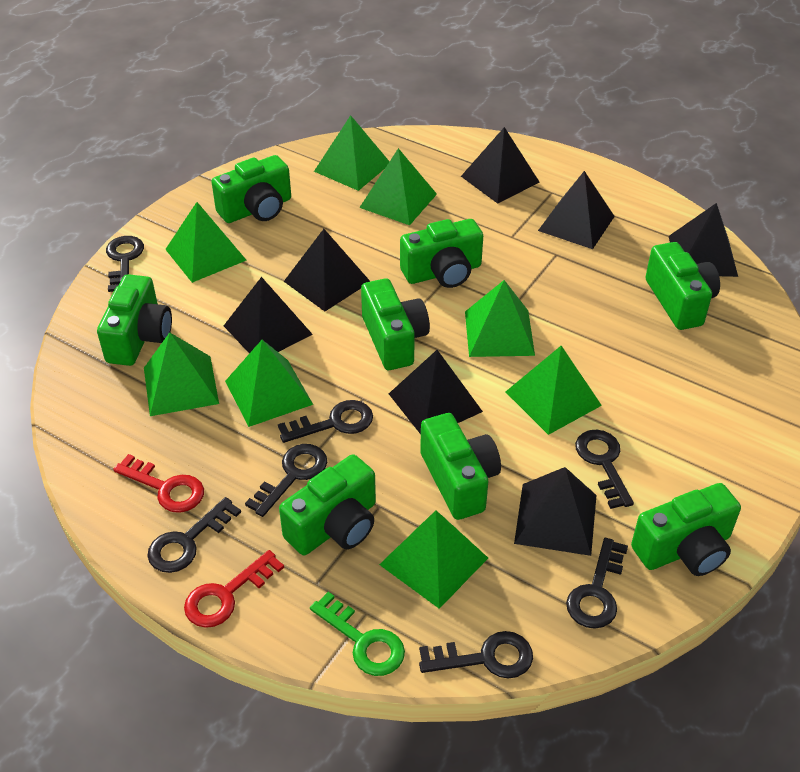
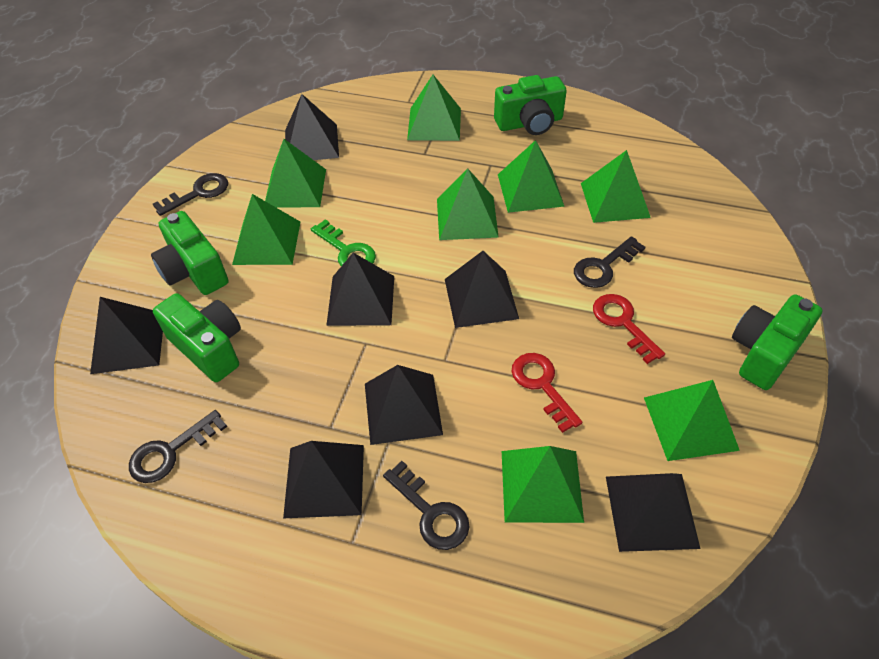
black key: [106,236,144,292] [147,497,241,573] [245,444,327,517] [278,400,373,443] [419,631,533,679] [566,538,628,629] [575,430,634,509] = 7 -> [129,410,227,483] [153,173,228,216] [383,461,470,550] [574,236,646,288] = 4
green camera: [97,274,172,366] [212,155,291,223] [279,454,376,555] [361,278,430,370] [400,219,483,288] [420,413,501,520] [631,483,741,576] [645,242,720,330] = 8 -> [151,211,229,295] [153,293,241,382] [494,75,567,135] [732,294,823,390] = 4

